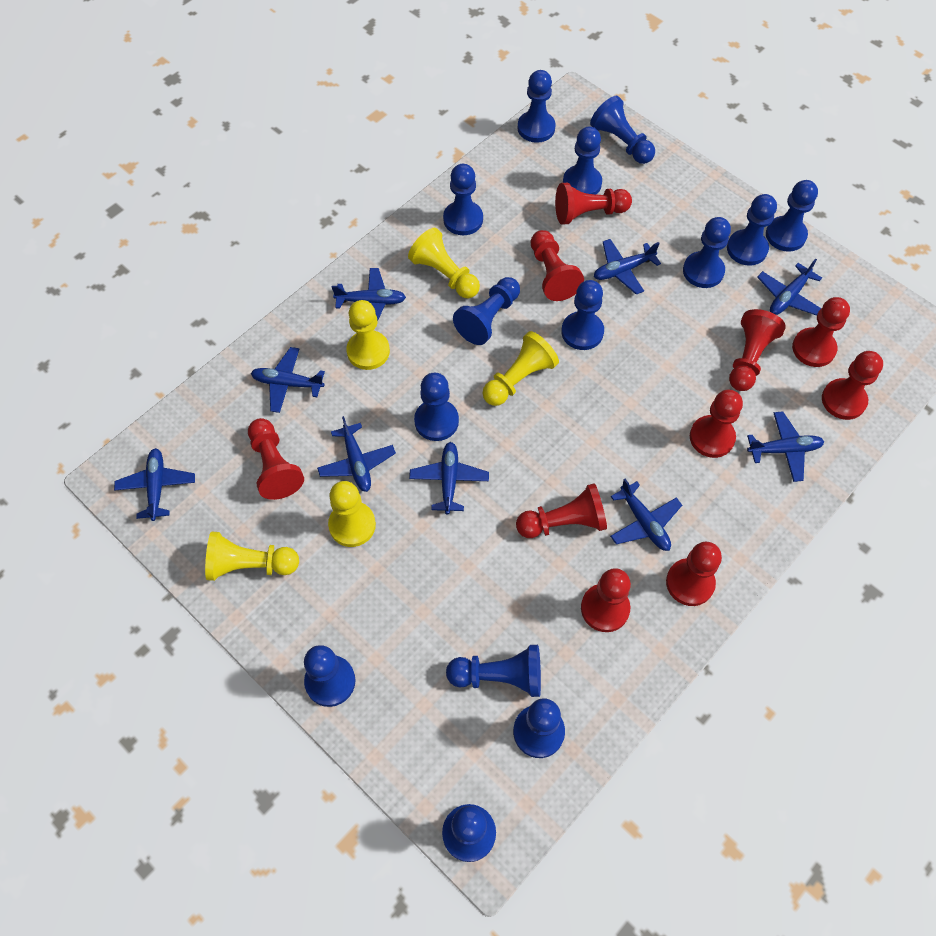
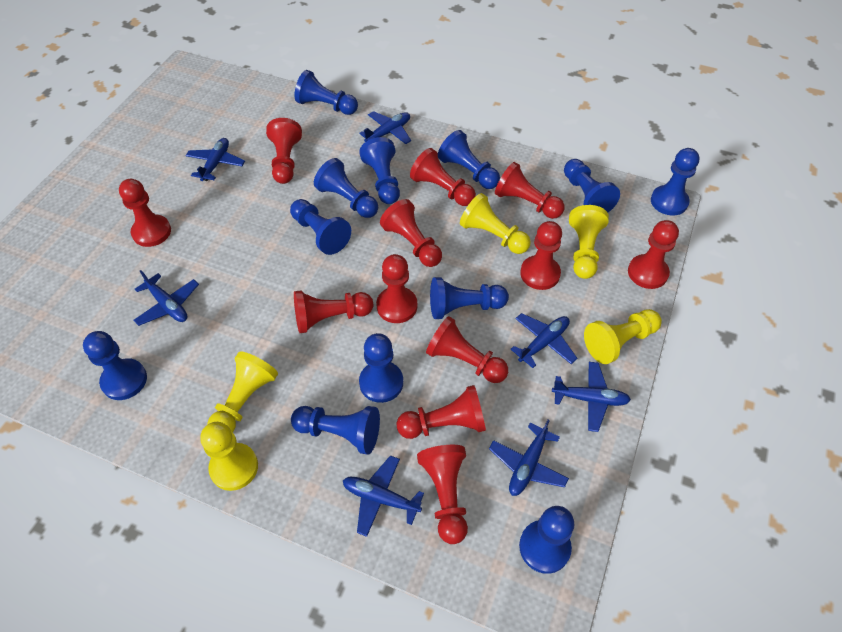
blue pawn: [304,645,356,707] [414,372,459,441] [442,804,496,862] [443,164,483,235] [446,645,541,697] [453,277,520,345] [513,698,565,758] [517,70,556,143] [561,280,604,350] [563,126,602,194] [590,96,655,164] [683,217,731,288] [727,194,777,266] [766,180,818,252] = 14 -> [83,331,147,400] [290,199,351,255] [291,406,380,455] [294,70,358,115] [314,158,378,218] [359,137,400,204] [359,333,403,403] [430,277,509,319] [438,130,500,189] [519,506,574,574] [564,159,620,212] [651,148,699,216] = 12
blue plane: [114,448,195,521] [251,347,325,413] [317,416,396,492] [332,268,406,322] [409,442,489,514] [594,239,661,295] [610,479,682,551] [747,411,824,482] [757,259,822,316] = 9 -> [133,270,199,326] [186,138,245,181] [343,455,424,537] [359,111,411,144] [489,419,569,496] [511,313,577,368] [552,362,631,432] = 7
red pawn: [248,418,304,500] [516,483,607,538] [531,230,584,301] [555,183,632,225] [581,568,631,632] [666,542,722,606] [690,390,743,458] [729,309,786,391] [792,297,850,367] [822,351,883,420] = 10 -> [119,179,171,247] [266,118,302,184] [294,291,373,333] [376,254,417,323] [380,199,442,267] [396,385,486,439] [410,148,476,206] [417,445,468,544] [426,316,508,383] [495,162,565,219] [520,221,562,290] [628,220,679,289] = 12

